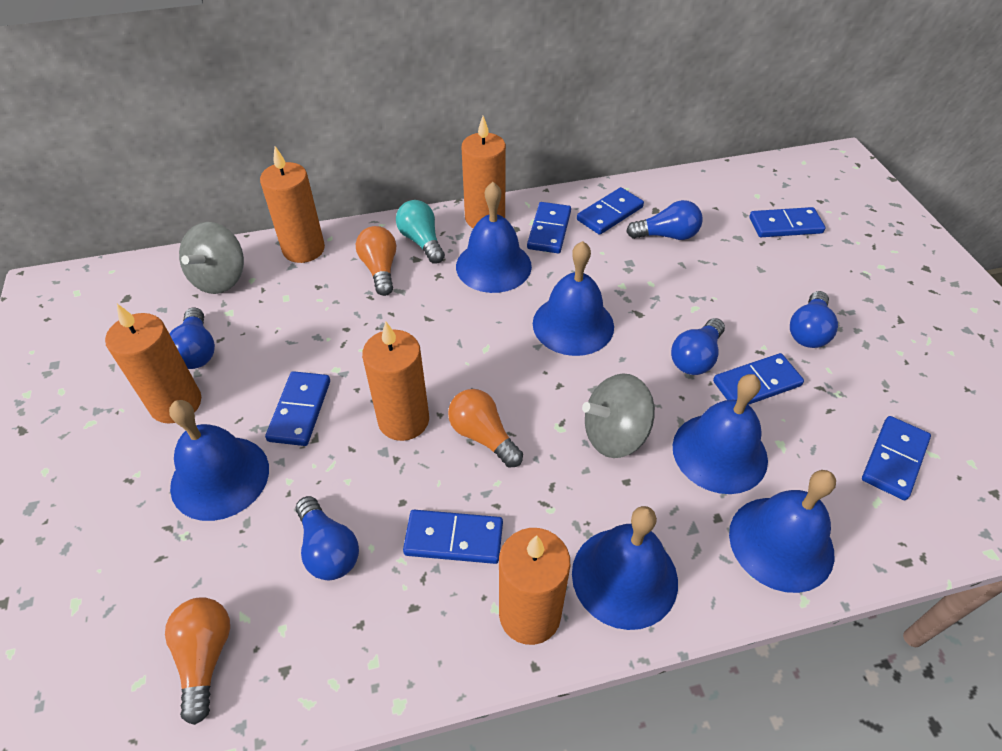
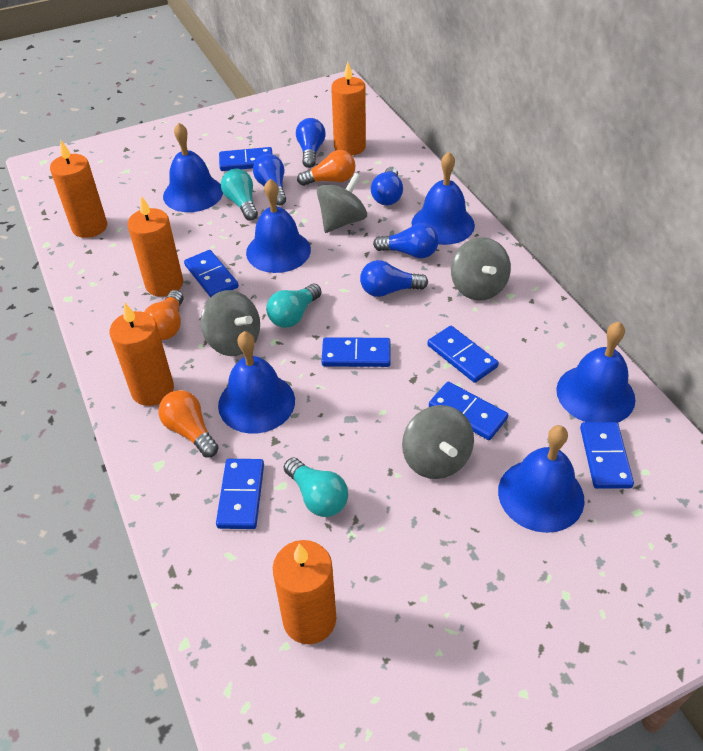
grey spinning top: [179,222,244,294] [582,373,655,458] = 2 -> [200,290,260,356] [317,173,367,233] [402,405,474,479] [451,237,511,301] = 4
turquoise light bulb: [396,200,445,264] = 1 -> [221,169,258,221] [266,284,322,328] [284,457,348,517] = 3

